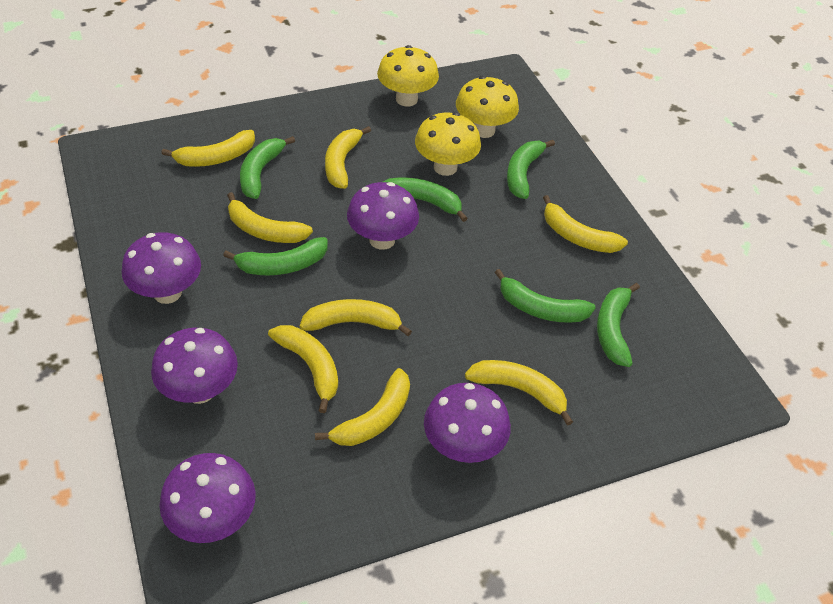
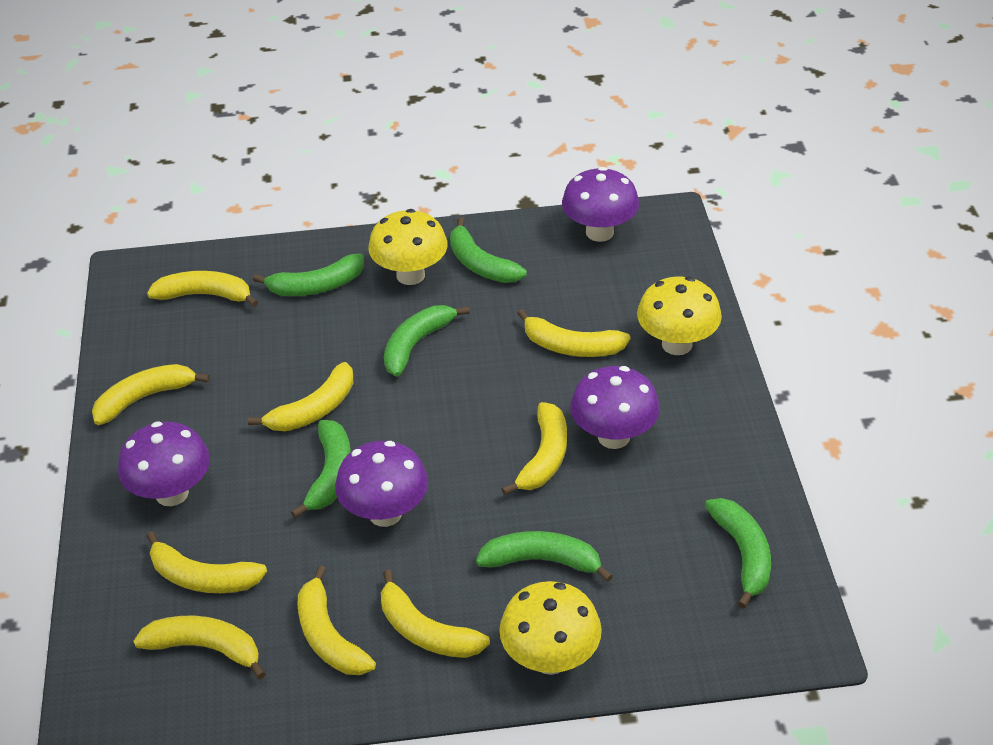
purple mushroom: [122,232,201,304] [151,328,238,404] [159,453,256,543] [347,182,419,250] [424,383,511,463] = 5 -> [118,421,210,506] [335,441,428,527] [562,167,639,242] [570,366,660,449] = 4
yellow banana: [161,130,255,167] [227,192,313,243] [268,325,338,413] [300,299,412,336] [315,368,410,446] [325,126,371,189] [465,360,573,426] [543,195,628,253] = 8 -> [92,364,210,425] [133,616,266,679] [146,531,267,593] [147,271,258,307] [248,362,354,431] [297,565,376,675] [381,569,490,658] [502,402,567,495] [517,309,631,357] = 9

